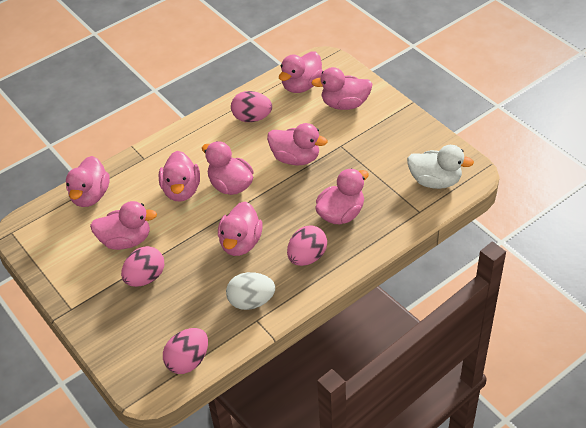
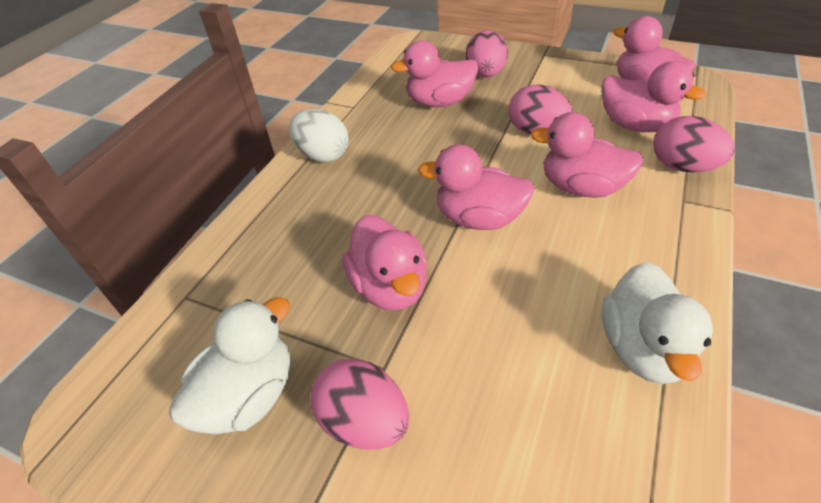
pink duck: [66,156,110,207] [90,201,157,250] [159,151,200,201] [202,141,254,195] [218,201,263,256] [267,123,328,165] [279,52,323,93] [312,67,372,110] [315,168,369,224] = 9 -> [342,215,427,311] [391,40,478,107] [418,144,535,230] [530,112,644,198] [601,61,706,132] [613,16,695,80] = 6
white duck: [407,145,474,189] = 1 -> [169,297,291,434] [602,262,713,384] = 2

